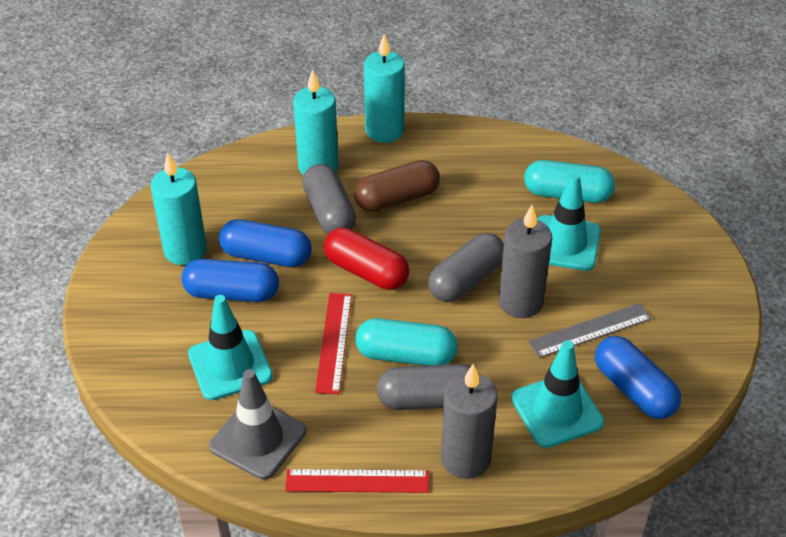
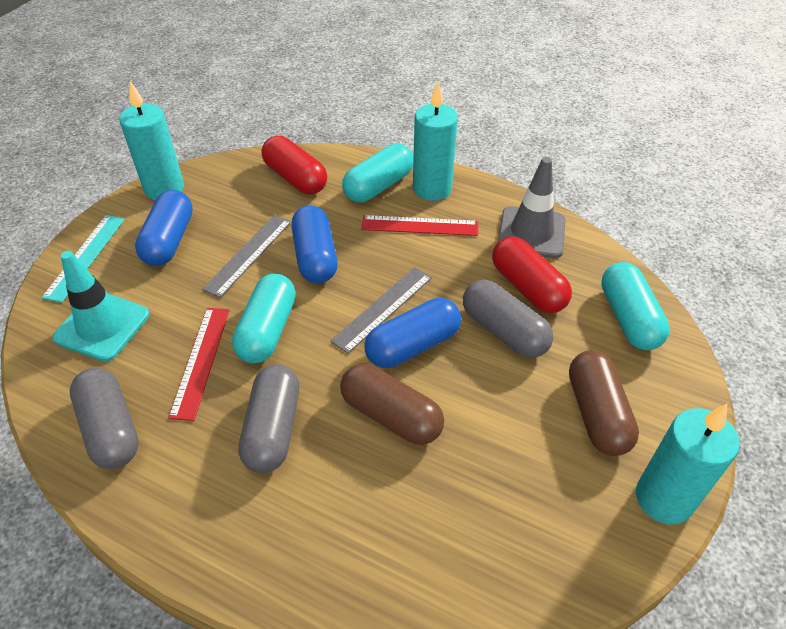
brown capsule: [354,160,440,212] = 1 -> [340,364,444,445] [569,350,639,456] = 2
grey candle: [441,364,498,479] [499,205,552,318] = 2 -> none = 0
grey ruler: [528,303,652,358] = 1 -> [202,215,291,298] [330,267,432,354] = 2
red capsule: [324,228,409,290] = 1 -> [261,136,327,194] [492,236,572,313] = 2
turquoise capsule: [355,318,457,366] [524,160,615,203] = 2 -> [232,274,296,363] [342,144,413,202] [601,262,670,350] = 3
turquoise ruler: none = 0 -> [42,215,125,303] = 1
turquoise traffic cone: [188,295,273,400] [511,340,604,448] [537,173,601,271] = 3 -> [52,251,150,362] = 1

